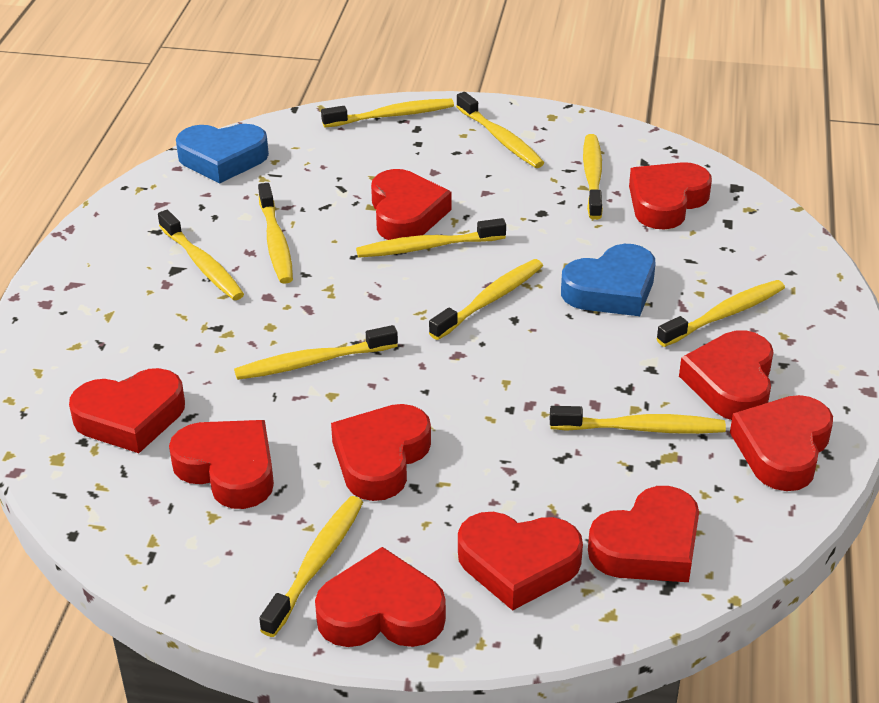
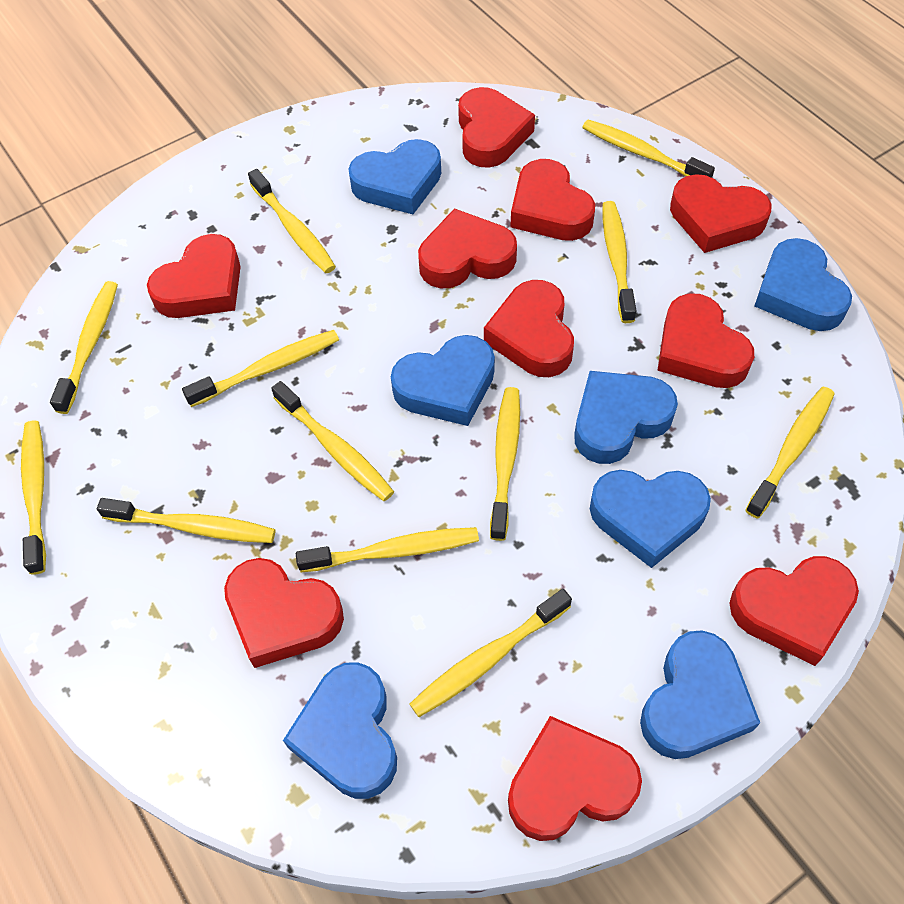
blue heart: [176,124,269,183] [561,244,655,316] = 2 -> [283,662,397,799] [348,139,441,214] [391,335,495,426] [574,371,678,464] [590,470,711,568] [640,630,760,759] [754,238,852,331] = 7
yellow toothbrush: [158,210,244,300] [234,325,398,380] [258,183,293,284] [259,496,363,637] [321,99,454,128] [356,218,506,258] [429,259,543,340] [456,92,544,168] [550,406,726,434] [583,134,603,220] [656,280,785,347] = 11 -> [21,421,46,575] [50,281,118,414] [97,498,275,543] [182,330,339,407] [248,169,336,273] [271,381,394,501] [296,527,479,572] [410,589,572,717] [490,387,520,541] [582,120,715,178] [603,201,636,323] [745,387,834,519] = 12

